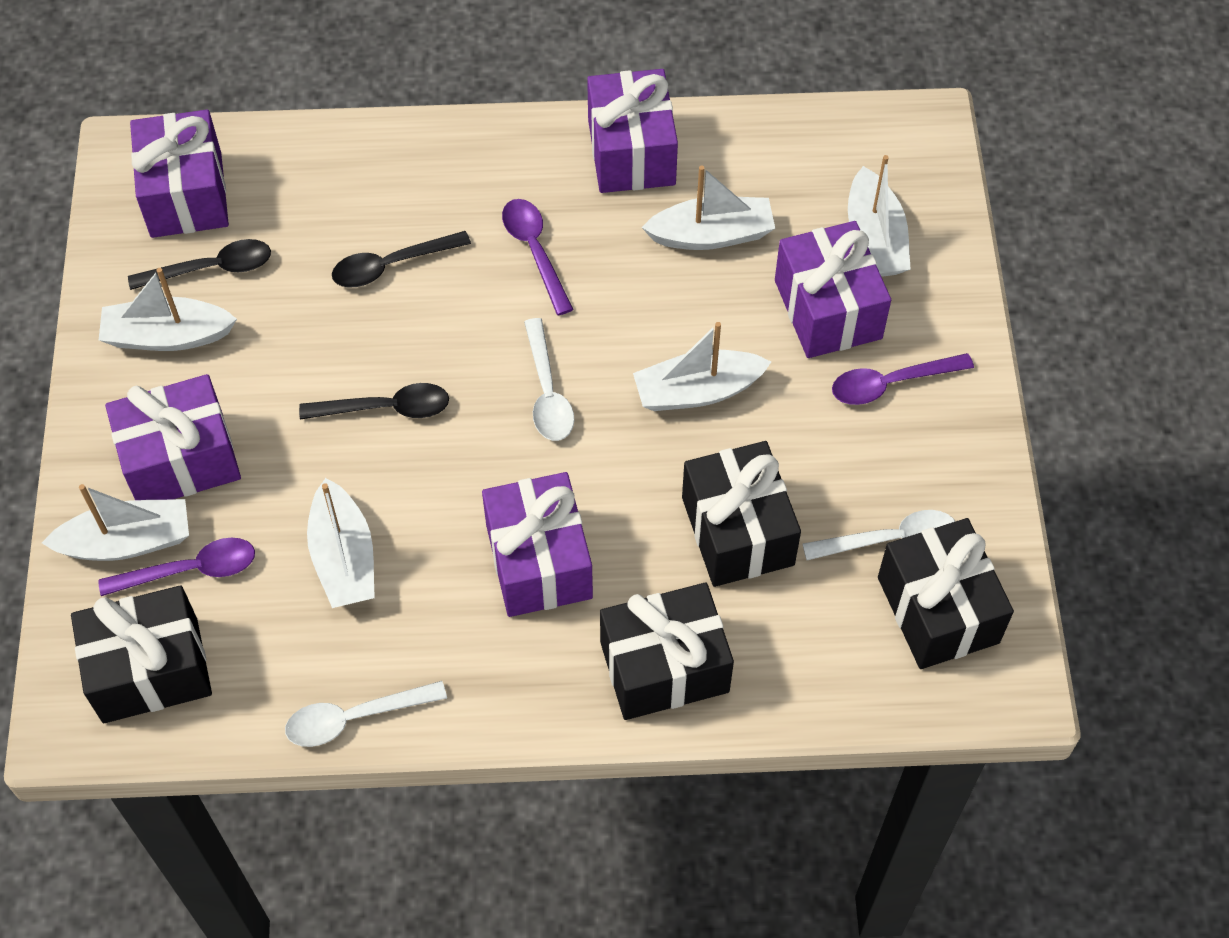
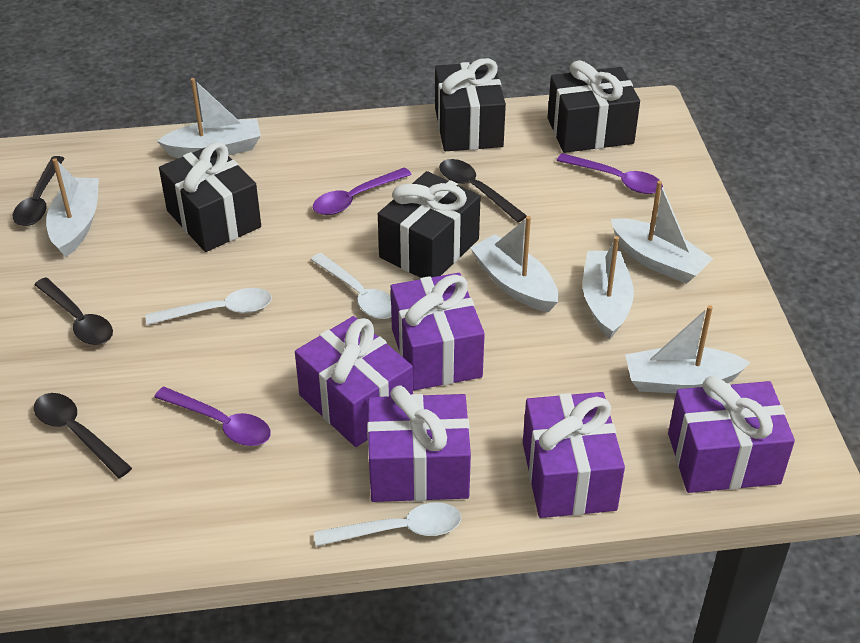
black spoon: [128,239,271,290] [299,383,449,420] [332,231,471,288] = 3 -> [13,156,65,226] [34,277,113,345] [34,393,132,478] [439,159,527,222] = 4

